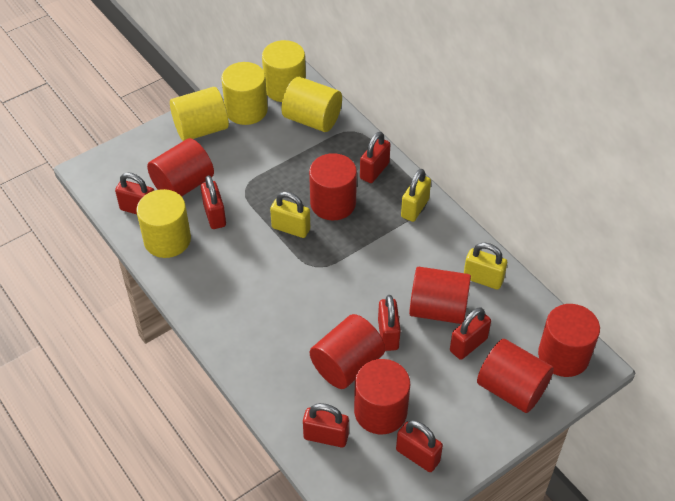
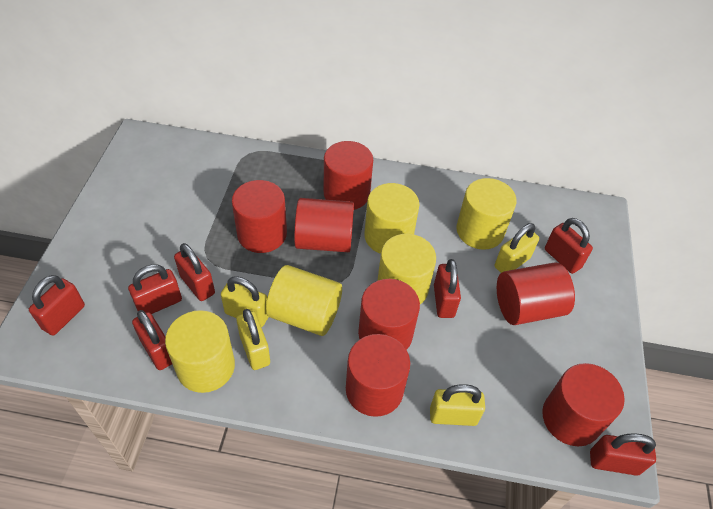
yellow padlock: [270,191,310,238] [401,169,431,222] [464,243,507,290] = 3 -> [221,276,268,327] [236,309,270,370] [430,384,485,426] [495,223,539,273] = 4

